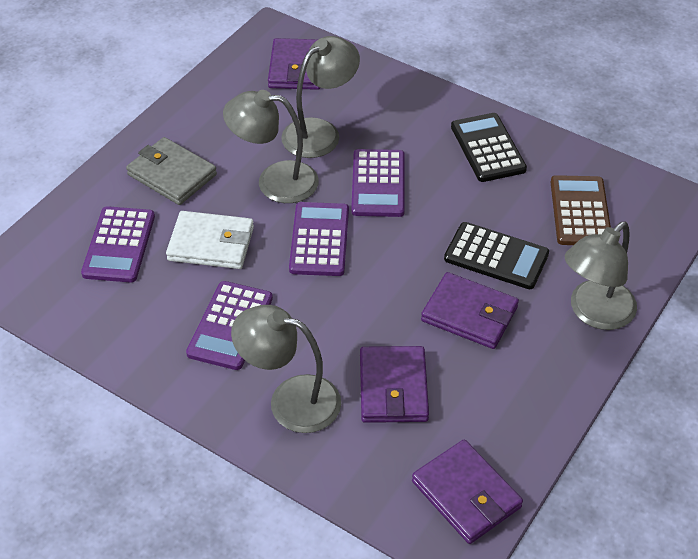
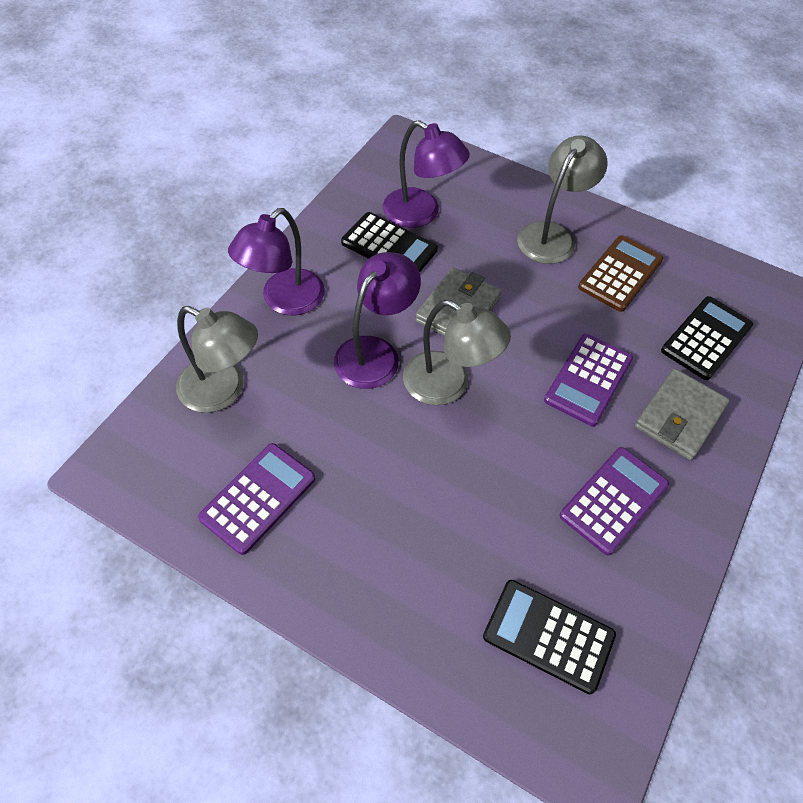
black calculator: [444,222,549,289] [451,113,527,182] = 2 -> [341,212,438,273] [483,580,616,694] [661,296,753,380] = 3
grey lamp: [223,90,319,203] [231,305,341,433] [281,36,360,158] [565,221,637,330] = 4 -> [176,306,258,413] [403,300,511,405] [517,135,608,264] = 3
grey wallet: [126,137,217,205] = 1 -> [415,267,502,336] [635,369,730,460] = 2
purple calculator: [81,206,155,283] [186,281,273,370] [289,202,349,276] [351,149,405,217] = 4 -> [198,443,315,555] [544,334,633,427] [560,447,669,555] = 3
purple lamp: none = 0 -> [228,208,325,315] [334,252,421,389] [383,120,470,228] = 3
purple wallet: [268,38,320,90] [360,346,429,423] [412,439,523,544] [421,272,519,349] = 4 -> none = 0
white wallet: [166,211,254,269] = 1 -> none = 0

